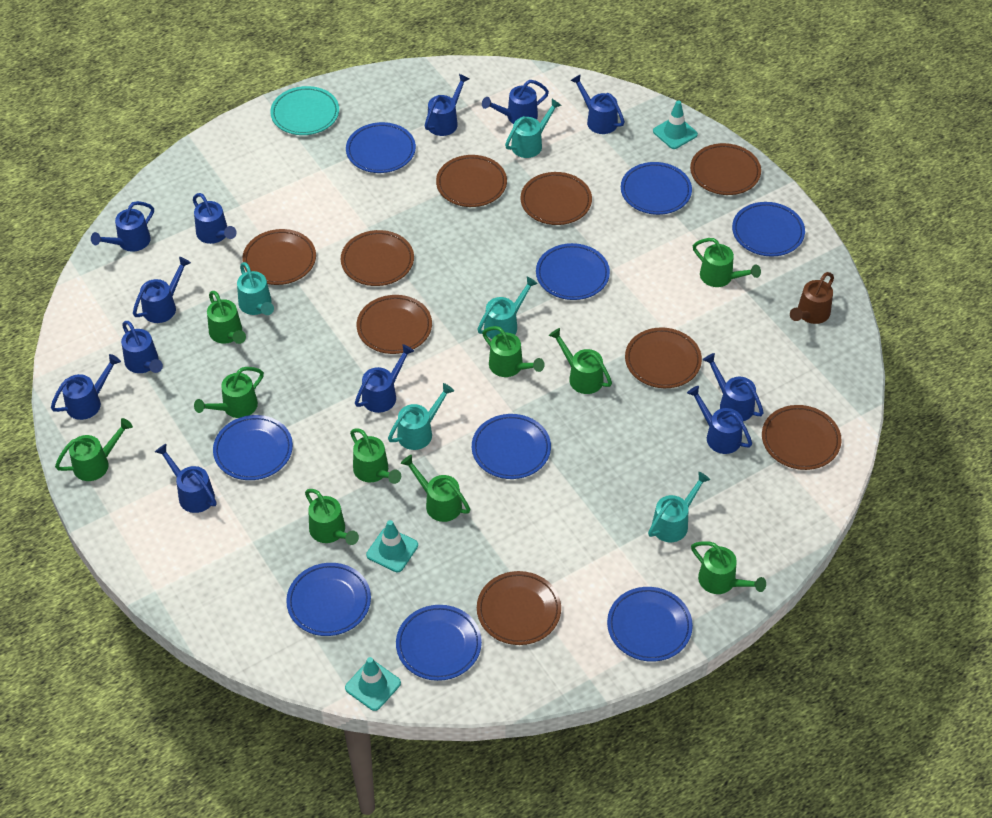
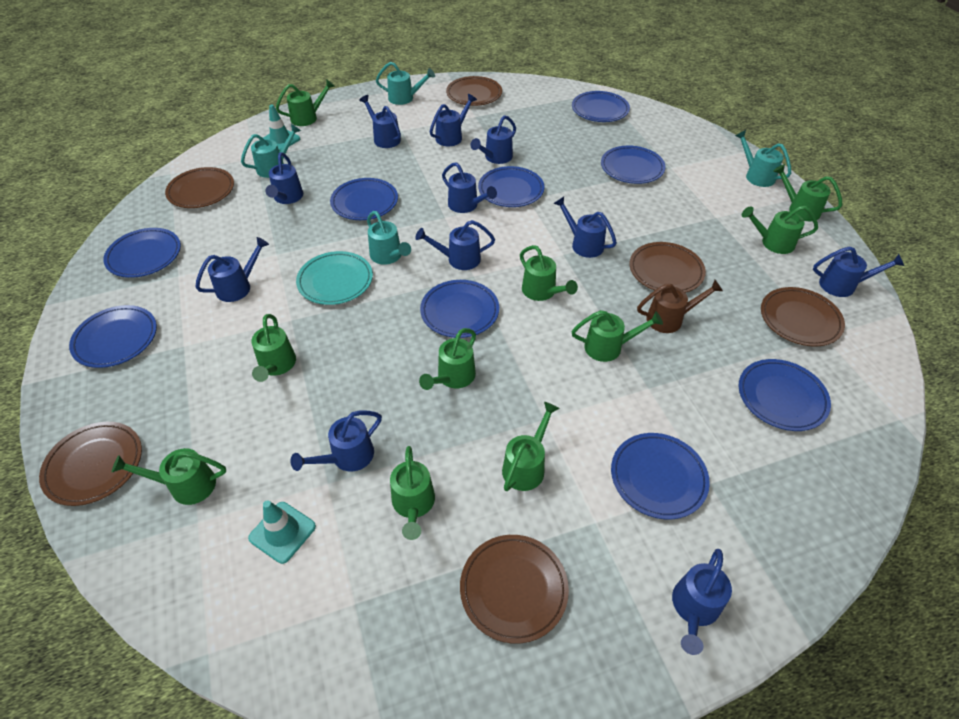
blue watering can: [51,354,121,420] [91,201,154,252] [121,321,163,373] [133,257,191,323] [155,444,217,513] [193,193,237,244] [355,344,414,413] [425,74,469,136] [482,80,549,124] [570,74,625,134] [687,386,752,454] [703,353,764,421] = 12 -> [195,237,269,302] [265,152,303,204] [290,410,382,472] [359,95,401,148] [415,220,495,270] [430,94,477,146] [442,162,497,213] [470,115,516,164] [553,196,617,258] [672,549,732,655] [813,246,904,297] = 11
brown plate: [243,229,316,285] [341,230,414,286] [357,295,432,354] [436,155,507,207] [477,571,561,645] [520,172,592,225] [625,327,702,388] [690,143,761,195] [762,405,842,470] = 9 -> [39,422,142,506] [165,167,234,208] [446,76,502,106] [460,535,569,644] [629,242,706,293] [761,287,845,347] = 6
turquoise traffic cone: [345,657,401,711] [366,520,418,572] [653,100,698,149] = 3 -> [248,500,316,564] [263,104,300,151] = 2
turquoise watering can: [237,262,274,315] [388,383,454,450] [477,276,538,339] [505,99,562,158] [648,472,711,542] = 5 -> [241,124,301,178] [367,211,411,265] [376,62,435,105] [735,130,791,187] = 4

